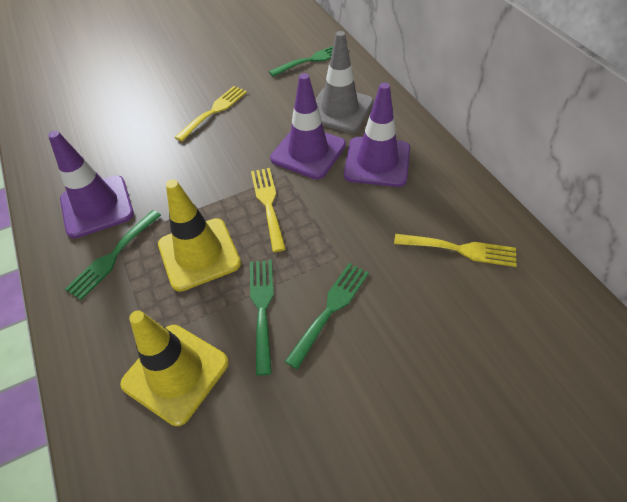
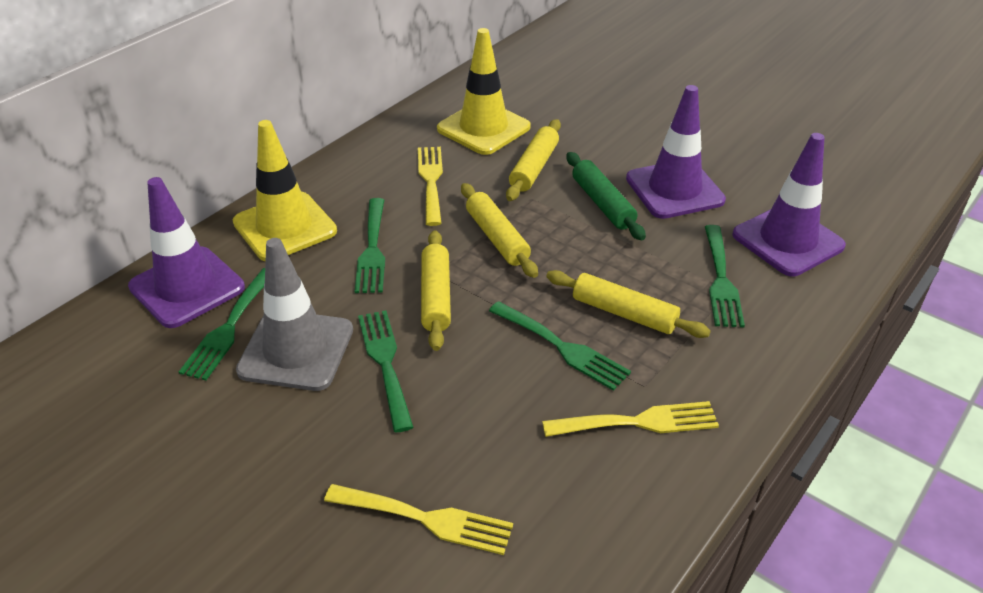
green fork: [65,210,161,300] [250,260,274,375] [269,46,349,77] [285,263,369,369] = 4 -> [179,268,265,381] [355,198,385,293] [358,310,414,432] [489,301,631,391] [705,225,745,327] = 5
green rolling pin: none = 0 -> [566,152,646,240] = 1
yellow rolling pin: none = 0 -> [421,230,451,351] [461,183,538,278] [506,119,561,201] [546,270,711,338] = 4

